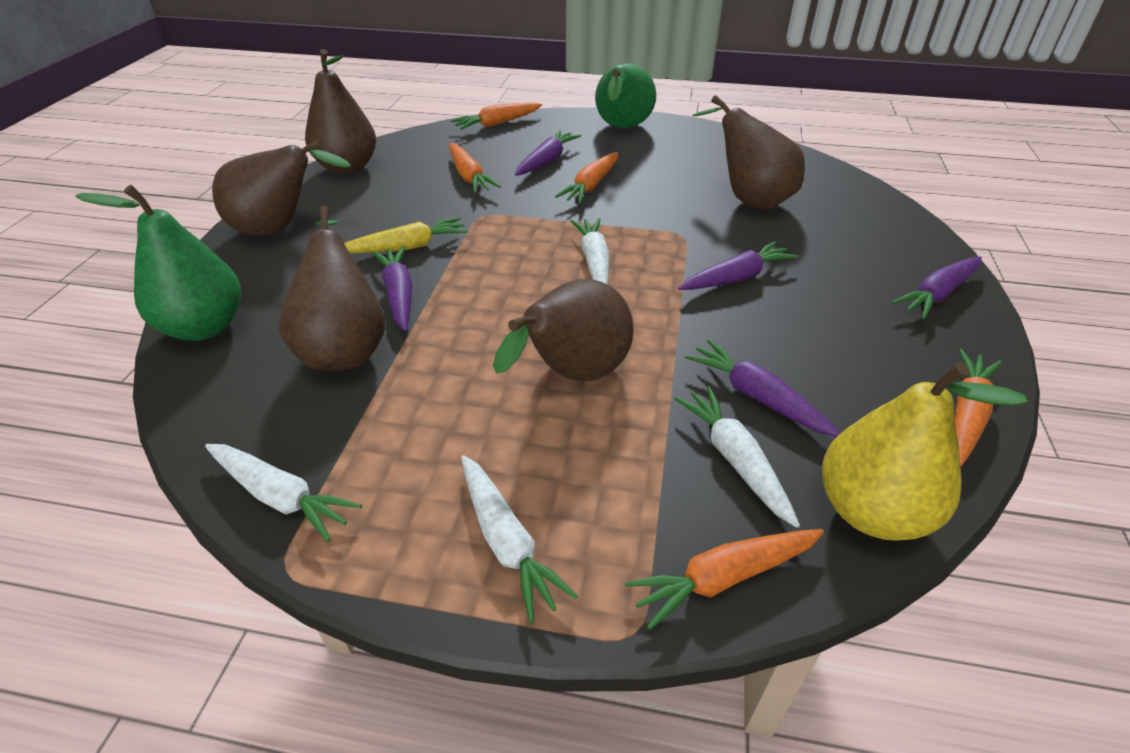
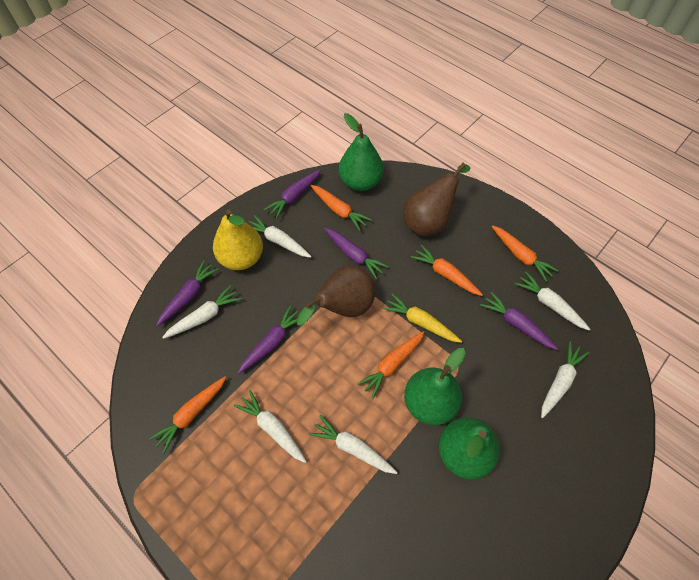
brown pear: [212,140,351,236] [279,205,386,371] [305,49,376,174] [493,279,634,381] [692,95,805,210] = 5 -> [297,265,375,325] [403,163,470,237] = 2
green pear: [76,185,241,341] [595,63,656,128] = 2 -> [339,113,384,191] [404,348,465,425] [439,417,500,480] = 3
white carrot: [205,444,362,542] [461,455,578,623] [571,218,609,285] [674,386,800,528] = 4 -> [162,285,241,339] [234,390,307,463] [249,215,312,258] [309,415,398,474] [515,272,590,331] [541,342,589,418] = 6

